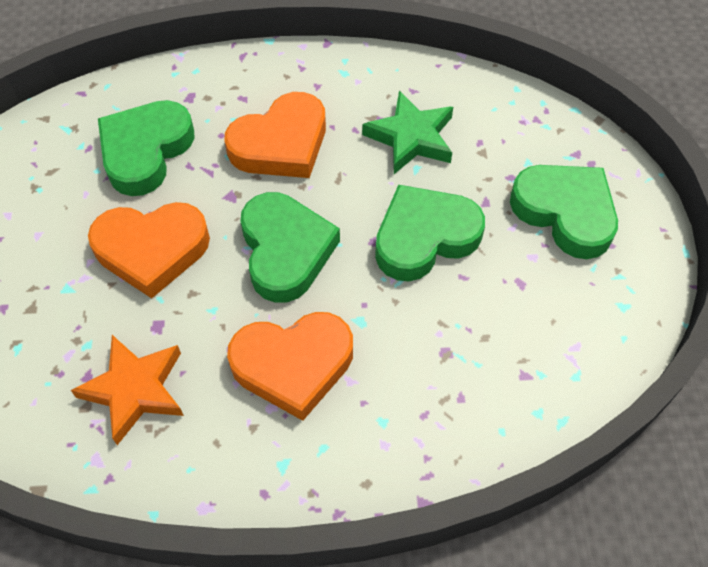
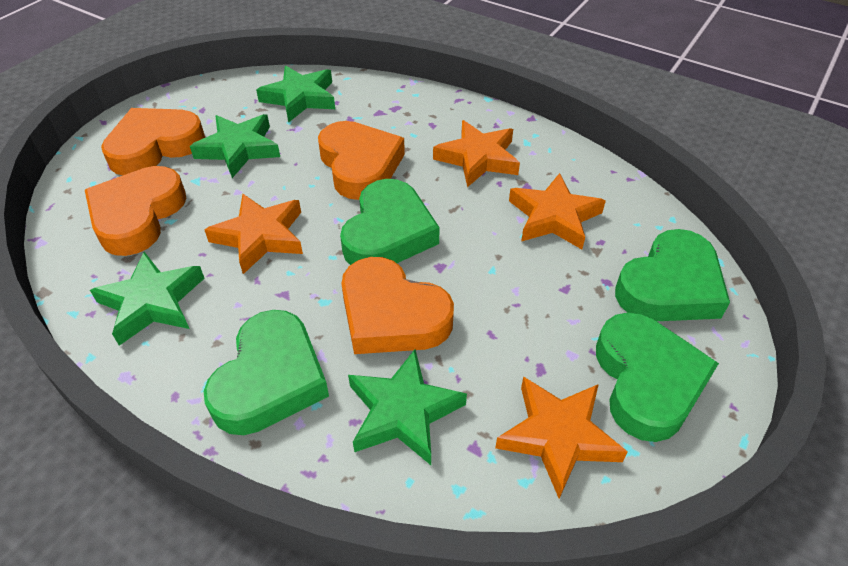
green star: [362,90,453,174] = 1 -> [90,252,204,346] [190,114,280,178] [256,66,335,123] [348,350,467,465] = 4
orange heart: [88,202,210,298] [224,92,326,178] [227,312,353,421] = 3 -> [85,166,187,256] [101,108,205,175] [318,121,405,200] [342,257,454,354] = 4
orange star: [71,335,184,445] = 1 -> [204,194,303,274] [433,120,520,187] [495,376,628,499] [509,173,606,249] = 4

